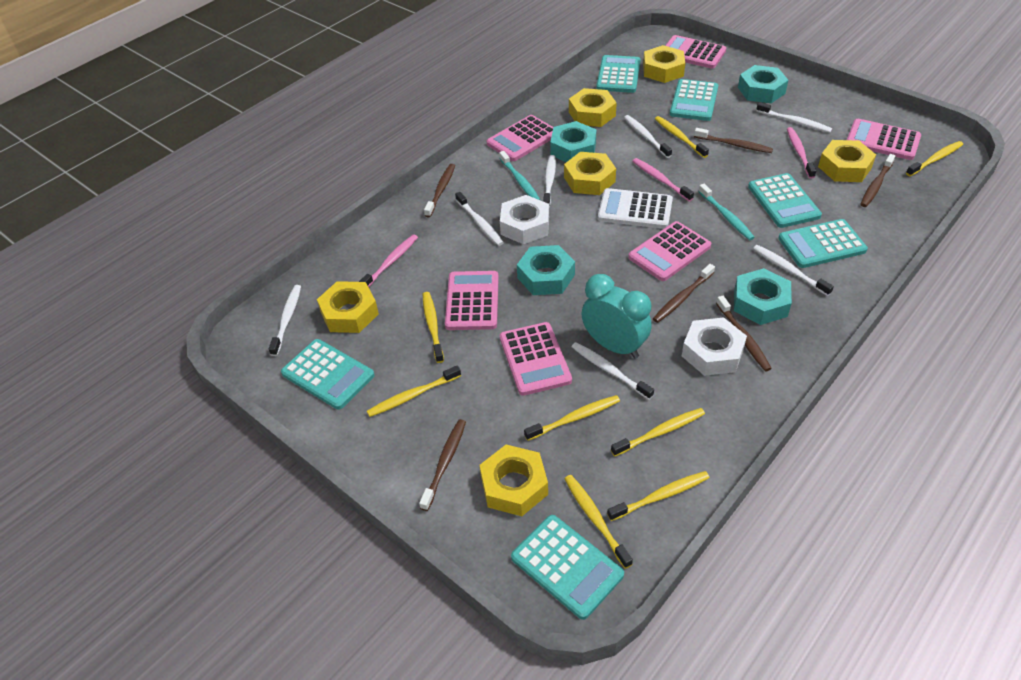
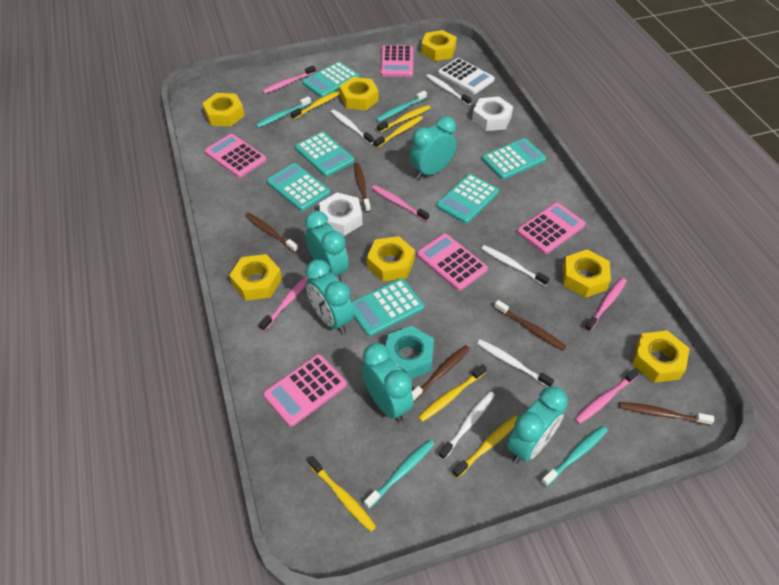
brown toothbrush: [419,419,466,511] [424,164,455,217] [653,264,715,323] [694,128,773,153] [716,296,772,371] [860,154,895,207] = 6 -> [245,213,299,253] [354,163,371,212] [412,345,470,402] [494,300,566,351] [619,402,714,425] = 5
pink calculator: [445,271,499,330] [487,115,553,161] [500,322,572,396] [628,221,711,281] [665,35,726,69] [847,119,921,160] = 6 -> [205,134,266,178] [263,354,347,427] [380,45,413,77] [417,234,488,291] [517,203,585,254] = 5
pink toothbrush: [359,234,418,287] [632,158,694,201] [787,127,816,179] = 3 -> [259,276,308,331] [262,66,316,94] [372,185,429,221] [575,368,640,424] [584,278,627,332] = 5
turquoise clock: [581,274,652,358] = 1 -> [305,211,349,281] [305,259,354,334] [362,343,414,422] [410,116,457,179] [507,386,568,463] = 5
turquoise nut: [517,245,575,295] [550,121,597,162] [734,268,792,325] [738,65,788,103] = 4 -> [386,326,434,379] = 1
turquoise toothbrush: [499,151,540,200] [698,184,755,240] = 2 -> [256,96,311,128] [364,440,434,509] [376,91,427,122] [541,426,608,487] = 4
white toothbrush: [269,285,301,356] [455,192,504,246] [543,155,556,208] [572,342,654,400] [624,115,672,158] [753,245,834,296] [756,102,832,133] = 7 -> [331,109,374,144] [426,74,472,105] [438,391,495,460] [477,339,554,387] [481,245,550,286] = 5
yellow nut: [317,281,379,333] [479,445,548,516] [564,152,616,195] [569,88,617,127] [643,45,685,83] [818,140,876,182] = 6 -> [202,93,245,126] [229,254,282,301] [339,77,379,111] [367,236,415,282] [421,30,457,61] [563,250,611,298] [632,331,690,383] = 7
yellow toothbrush: [367,365,461,417] [423,292,444,363] [524,395,620,441] [564,475,633,569] [607,471,709,521] [611,408,705,456] [655,116,709,158] [906,141,963,176] = 8 -> [290,90,340,120] [308,456,377,532] [374,116,423,148] [377,105,430,132] [418,364,487,422] [452,415,518,478] = 6

